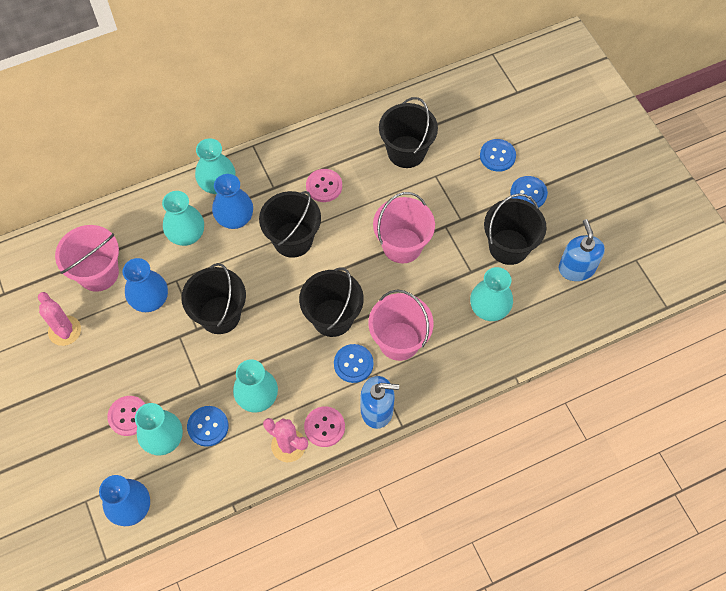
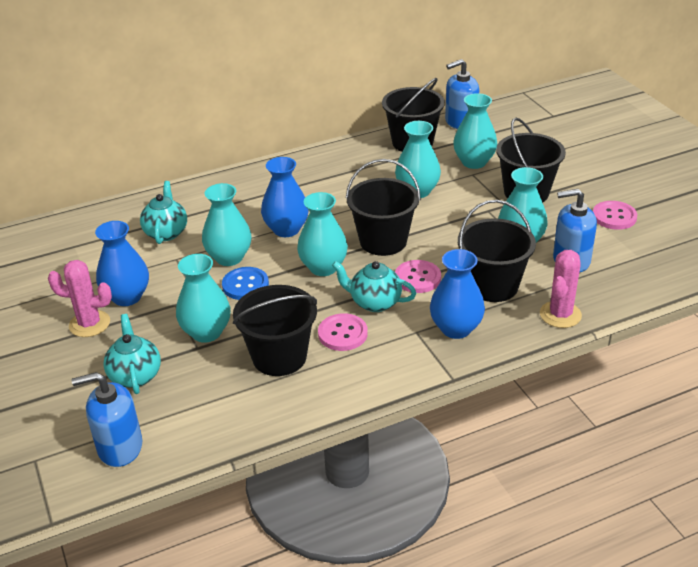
blue button: [187,406,229,447] [334,344,374,383] [480,139,516,172] [510,176,548,208] = 4 -> [222,267,269,300] = 1
blue soap dispenser: [360,376,399,429] [559,219,605,281] = 2 -> [72,372,143,467] [445,59,479,129] [553,189,597,273] = 3
pink bucket: [55,225,119,292] [369,290,434,361] [373,192,435,264] = 3 -> none = 0
turquoise teapot: none = 0 -> [103,314,161,394] [140,181,187,244] [332,261,416,312] = 3
turquoise vase: [135,403,183,455] [162,191,204,246] [195,138,235,194] [233,359,278,413] [470,267,513,321] = 5 -> [176,254,230,343] [202,183,252,266] [297,192,348,276] [395,121,441,198] [453,93,497,169] [498,167,548,242] = 6

